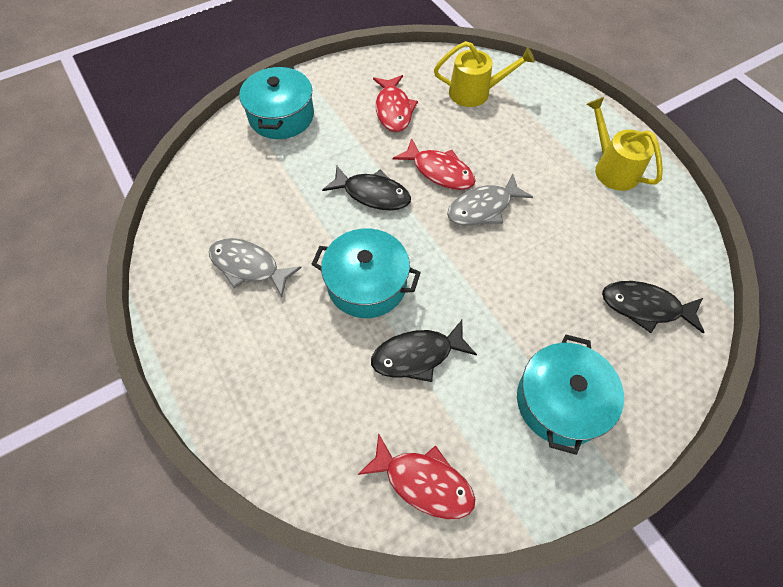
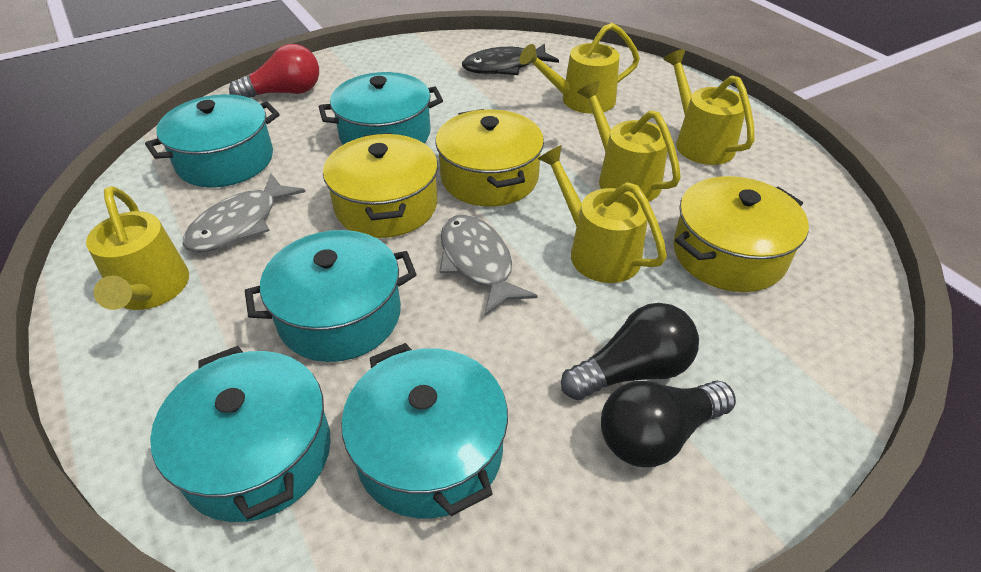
black fish: [322,166,411,210] [371,320,477,382] [602,281,704,333] = 3 -> [462,43,559,75] = 1
black light bulb: none = 0 -> [561,303,699,400] [601,381,736,467] = 2
red fish: [358,433,475,519] [373,75,418,132] [393,138,476,190] = 3 -> none = 0
red light bulb: none = 0 -> [229,44,319,98] = 1
turquoise pot: [239,65,314,139] [311,229,421,318] [517,334,624,455] = 3 -> [145,94,279,188] [150,346,331,522] [245,230,417,362] [319,72,443,145] [341,343,508,518] = 5
yellow pot: none = 0 -> [323,133,438,238] [435,109,544,207] [673,176,809,292] = 3
yellow watering can: [434,41,535,107] [586,97,663,191] = 2 -> [86,186,189,310] [519,23,640,114] [538,145,667,283] [577,81,681,201] [664,49,755,165] = 5

